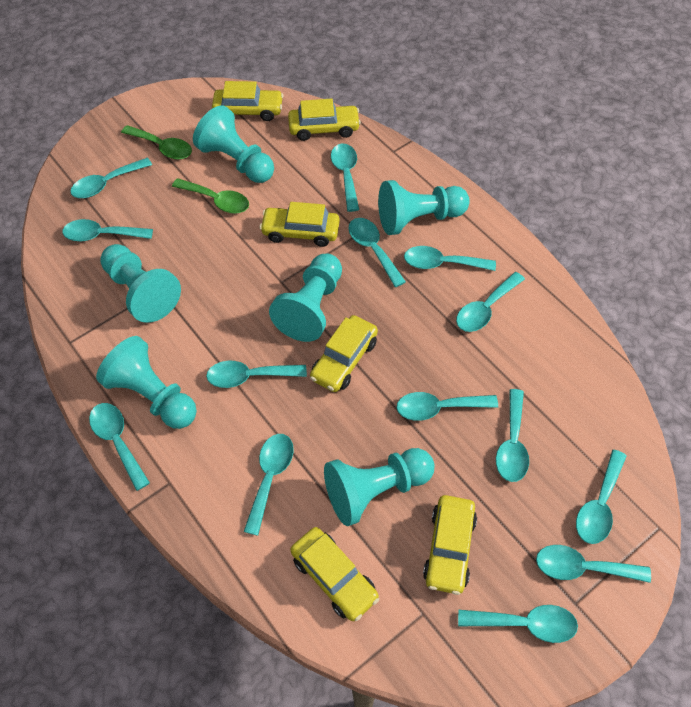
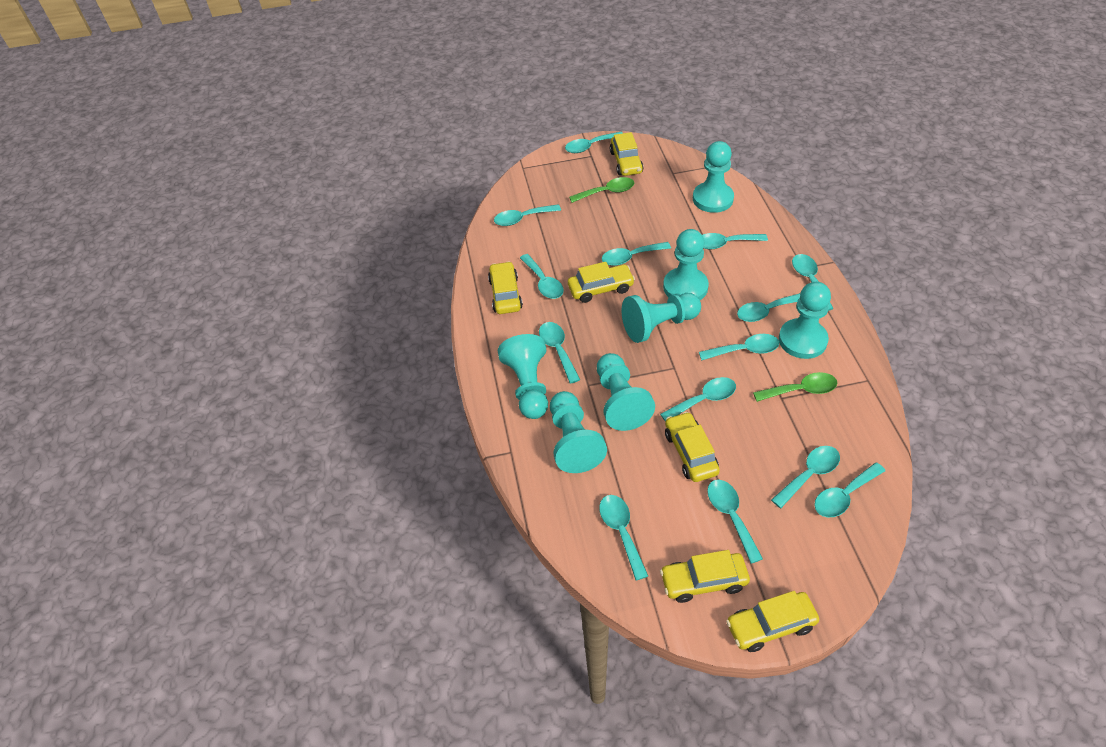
turquoise pawn: [96,336,197,429] [100,244,181,323] [193,105,274,183] [269,254,342,342] [324,448,434,526] [378,180,470,235] = 6 -> [498,334,548,419] [550,391,607,473] [597,353,655,431] [622,293,701,343] [663,229,709,300] [693,141,734,213] [779,282,831,359] = 7

